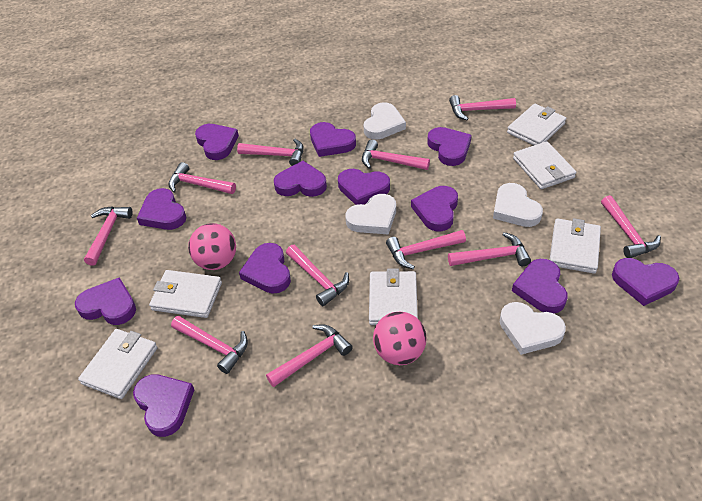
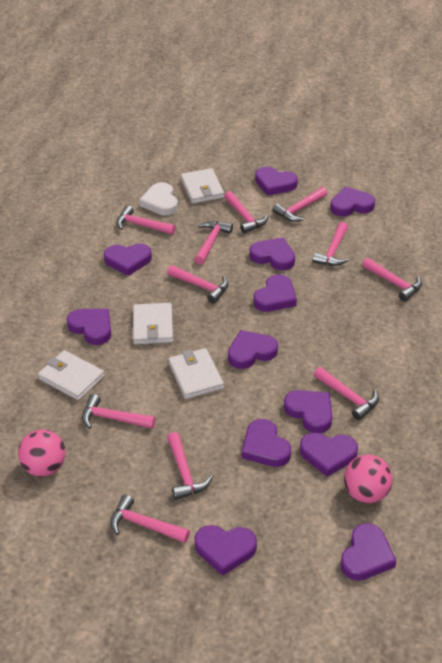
white heart: [345,194,396,234] [364,102,406,140] [493,183,543,227] [500,302,566,355] = 4 -> [139,182,178,215] = 1
white wallet: [78,329,158,399] [149,270,222,318] [369,269,418,325] [507,104,566,145] [513,141,576,189] [550,218,601,274] = 6 -> [38,350,104,400] [133,303,173,344] [168,348,224,399] [181,168,224,204] = 4

